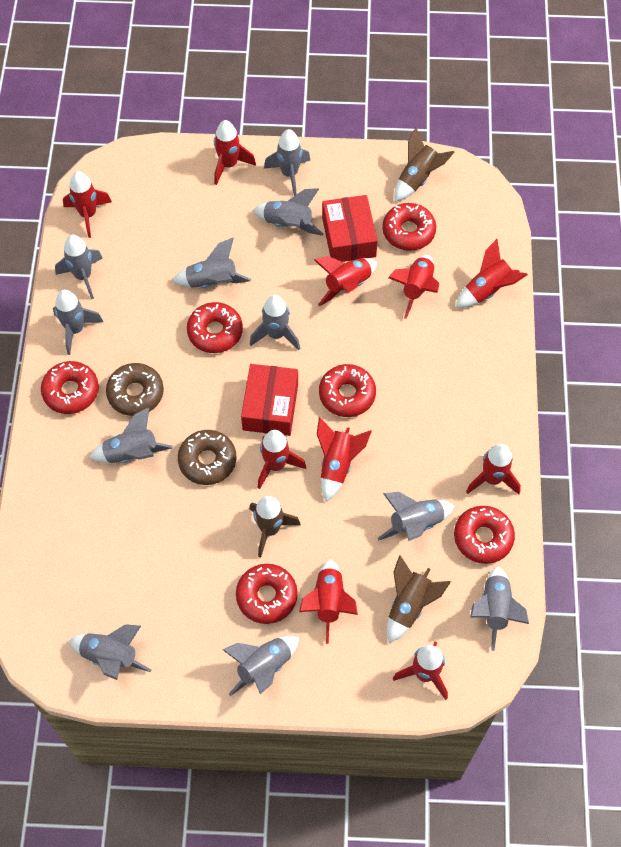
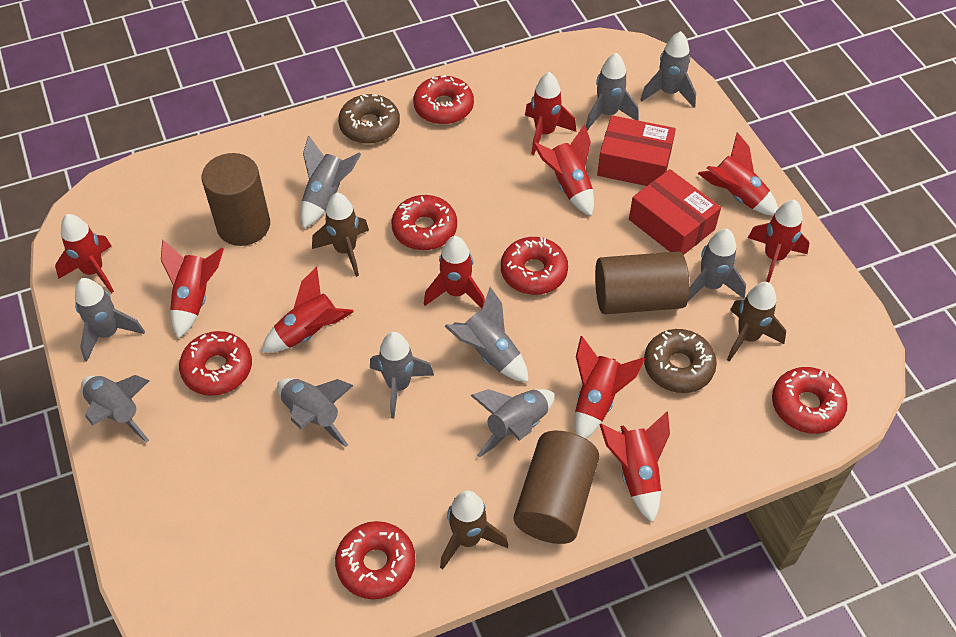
brown cylinder: none = 0 -> [201,153,270,246] [514,431,599,544] [595,251,689,314] = 3
grey rocket: [53,290,103,355] [55,235,103,299] [69,624,152,680] [89,407,173,463] [173,237,251,288] [223,636,299,696] [250,295,300,350] [253,188,323,236] [264,129,310,196] [377,492,454,541] [470,566,529,651] = 11 -> [75,278,145,361] [81,375,149,443] [277,378,354,447] [301,136,361,229] [370,332,434,418] [445,287,529,383] [470,389,555,457] [586,53,639,130] [640,31,696,108] [688,229,746,301] = 10

